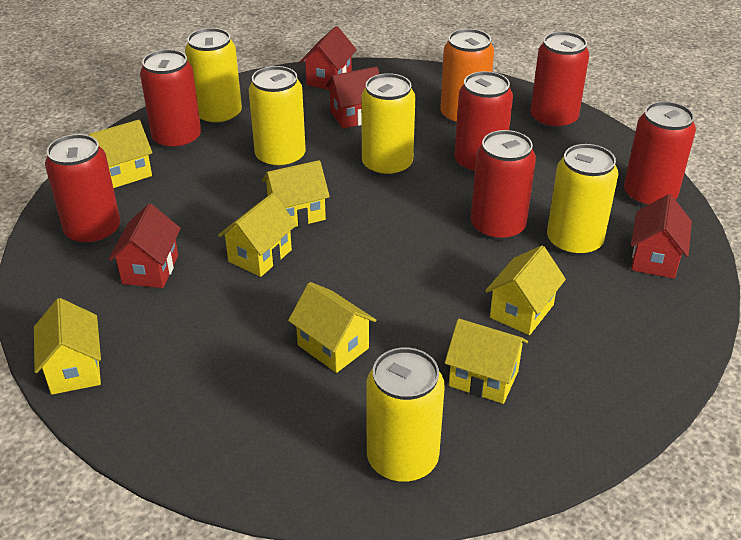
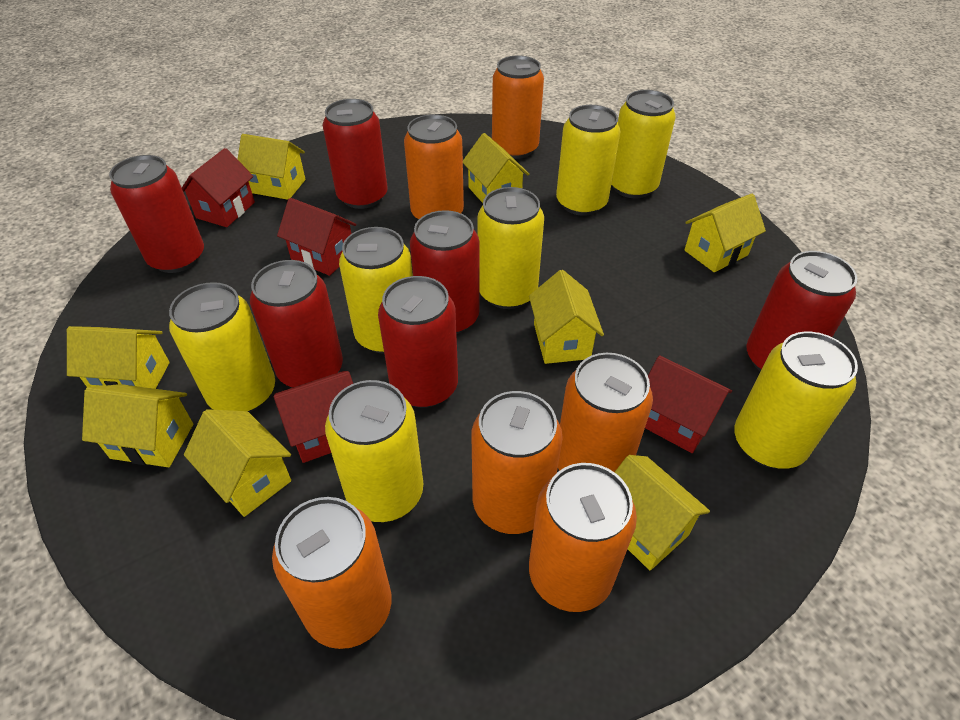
orange can: [440,29,494,125] = 1 -> [272,497,392,649] [404,114,464,220] [472,391,563,534] [492,56,544,159] [529,463,637,612] [558,353,653,472] = 6
yellow can: [185,28,242,126] [249,66,306,169] [361,73,415,177] [366,348,445,482] [547,144,618,256] = 5 -> [169,282,275,413] [325,380,423,522] [339,227,413,354] [477,187,544,309] [556,105,621,216] [611,90,676,198] [734,332,858,469] = 7
yellow house: [34,298,101,395] [89,120,152,188] [218,193,297,277] [262,160,330,227] [288,282,376,373] [445,319,528,404] [485,246,566,335] = 7 -> [67,326,170,389] [82,384,193,467] [184,409,291,517] [238,134,306,200] [463,133,529,203] [529,270,604,364] [614,455,710,570] [685,194,766,272] = 8

